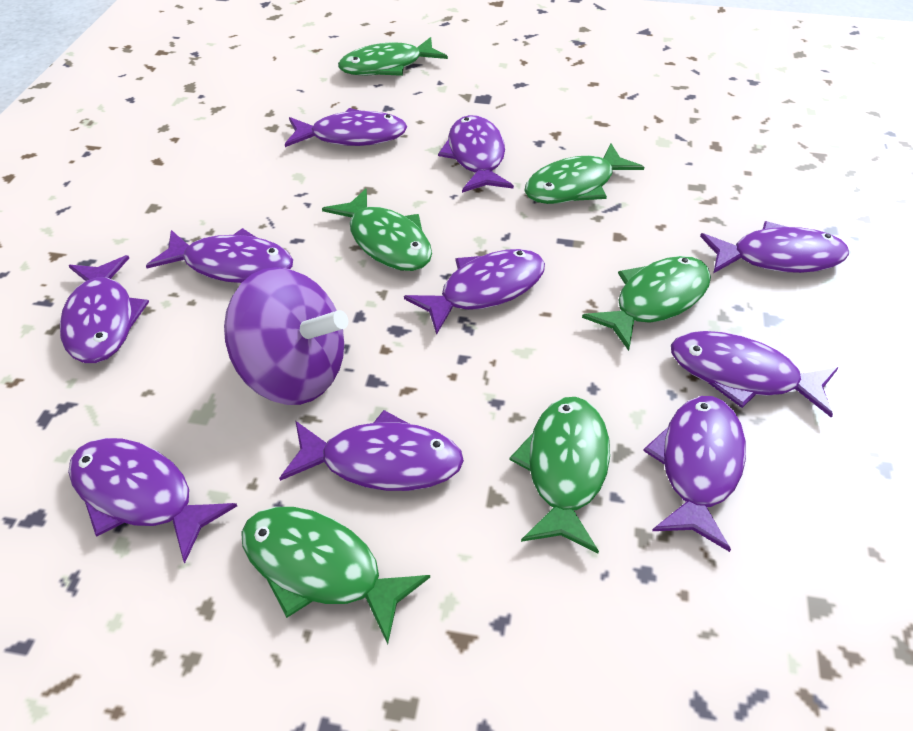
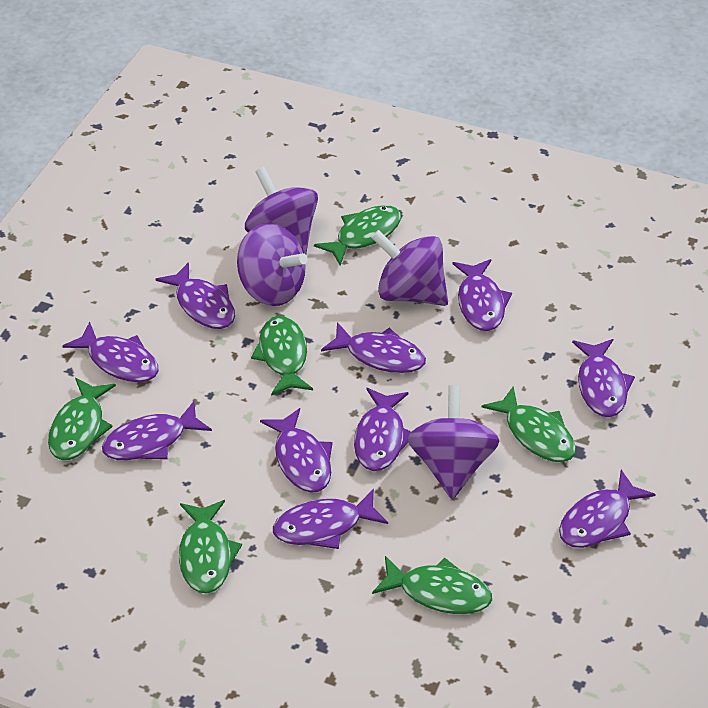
purple spinning top: [224,267,348,405] = 1 -> [237,223,308,306] [245,167,318,254] [371,230,448,306] [407,385,500,499] = 4

